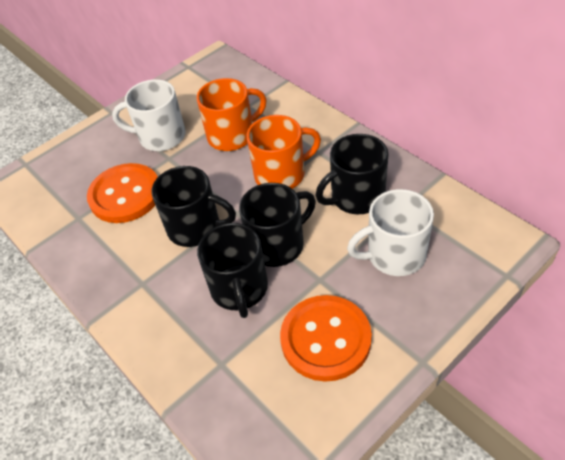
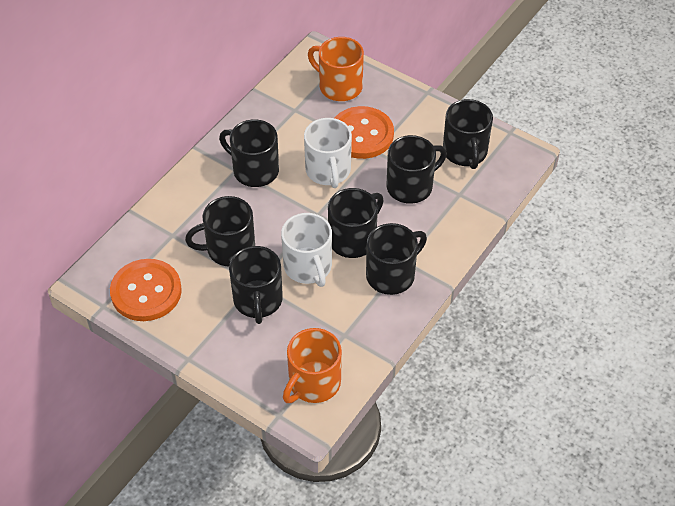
black mug: [151,166,236,247] [197,223,268,318] [239,183,316,267] [316,134,388,214] = 4 -> [185,196,255,266] [219,119,279,187] [229,246,283,324] [328,188,384,258] [366,223,427,295] [387,135,447,204] [443,99,493,169] = 7

